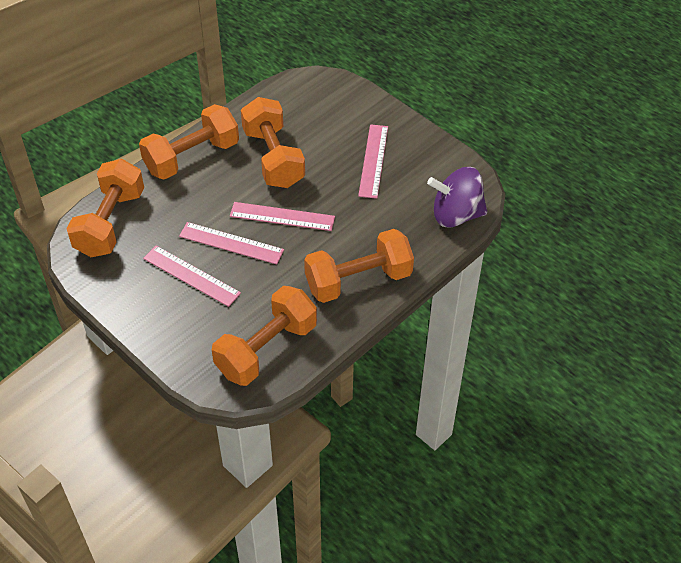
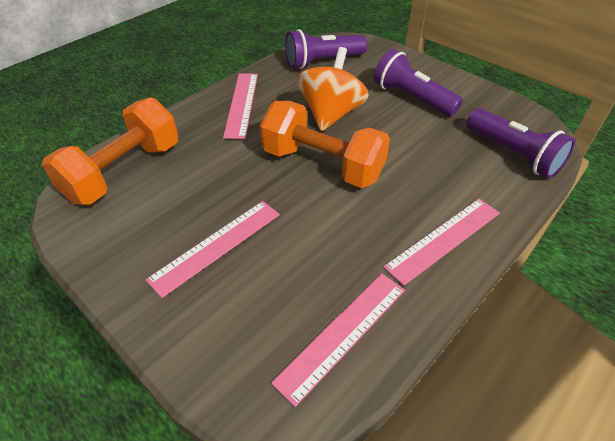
orange dumbbell: [66,159,144,257] [139,104,239,180] [212,286,317,386] [241,97,305,188] [304,229,414,303] = 5 -> [42,97,179,205] [260,101,390,188] = 2
orange spinning top: none = 0 -> [297,47,368,131] = 1
purple flashlight: none = 0 -> [285,29,367,69] [374,49,463,117] [467,108,575,179] = 3
purple spinning top: [427,167,487,227] = 1 -> none = 0

